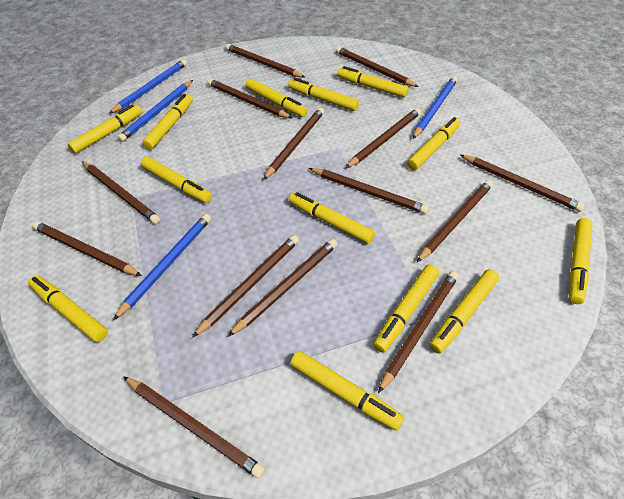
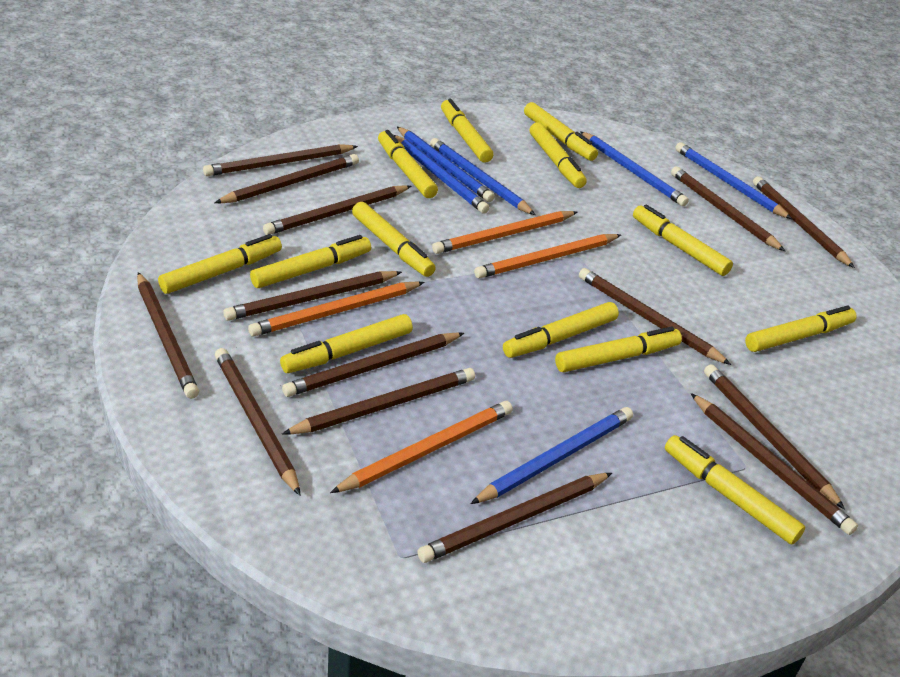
blue pencil: [109,59,187,114] [113,214,211,320] [118,80,193,142] [413,76,457,139] = 4 -> [394,135,490,213] [397,127,495,202] [430,138,535,215] [470,407,633,504] [580,131,689,206] [675,142,792,219] = 6
orange pencil: none = 0 -> [248,281,424,337] [330,401,513,493] [432,211,577,254] [474,234,621,279] = 4

